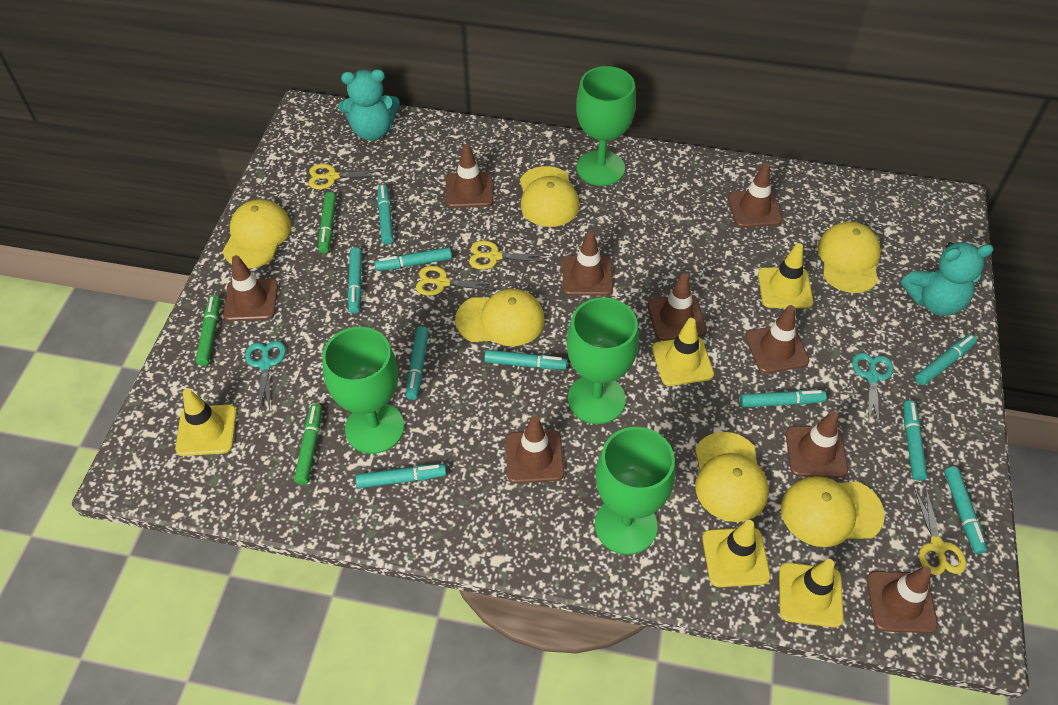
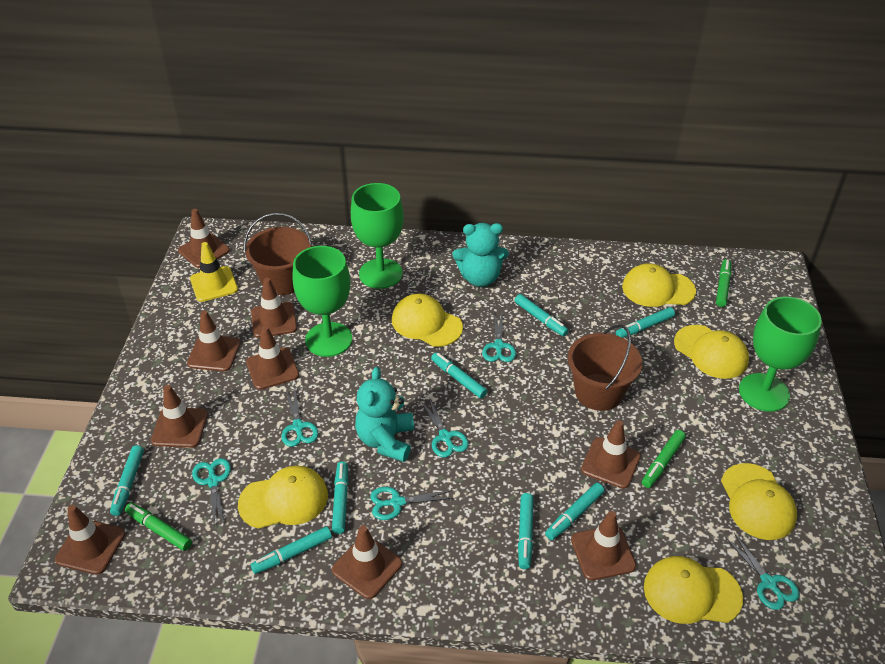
brown bucket: none = 0 -> [244,213,312,295] [568,324,642,411] = 2
green goblet: [322,327,404,454] [566,297,639,424] [576,66,636,186] [595,427,675,555] = 4 -> [293,246,352,357] [351,183,404,289] [739,297,822,412] = 3
turquoise marker: [348,247,362,313] [356,464,446,488] [374,247,452,271] [378,184,394,244] [406,326,429,400] [484,350,568,370] [740,390,827,407] [903,400,927,481] [915,334,977,385] [944,467,987,554] = 10 -> [110,445,144,516] [251,527,332,574] [332,461,348,534] [431,352,487,398] [515,294,569,336] [518,493,534,569] [545,483,604,540] [616,307,675,338] = 8
turquoise scissors: [245,341,286,411] [852,353,893,425] = 2 -> [192,458,231,526] [282,389,318,447] [370,487,454,520] [420,398,469,457] [482,313,516,362] [725,533,799,610] = 6
yellow scissors: [308,164,383,189] [416,266,497,296] [469,241,549,270] [914,487,966,575] = 4 -> none = 0
yellow traffic cone: [175,389,237,456] [652,318,714,386] [702,520,770,587] [758,243,813,308] [779,559,844,628] = 5 -> [190,242,238,302] = 1

